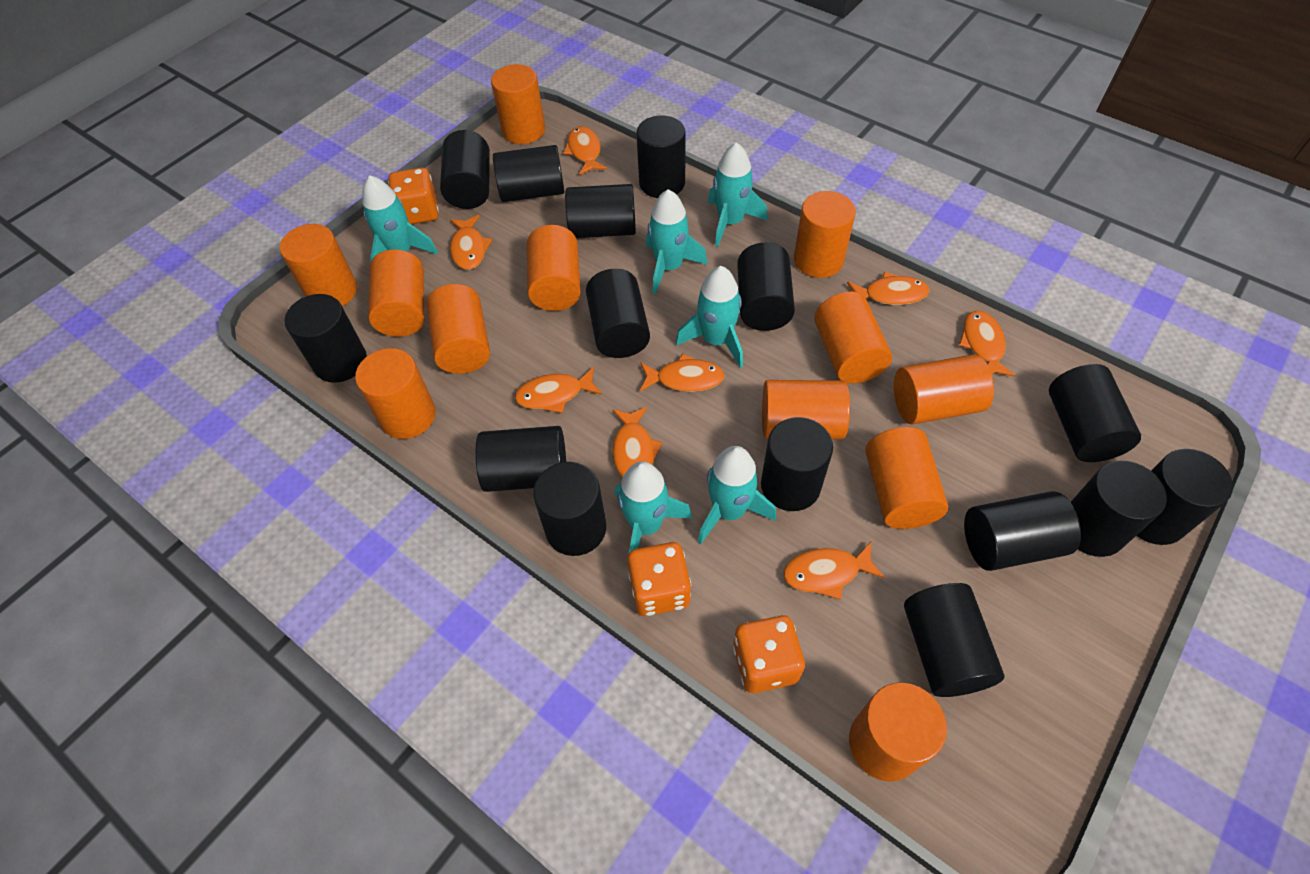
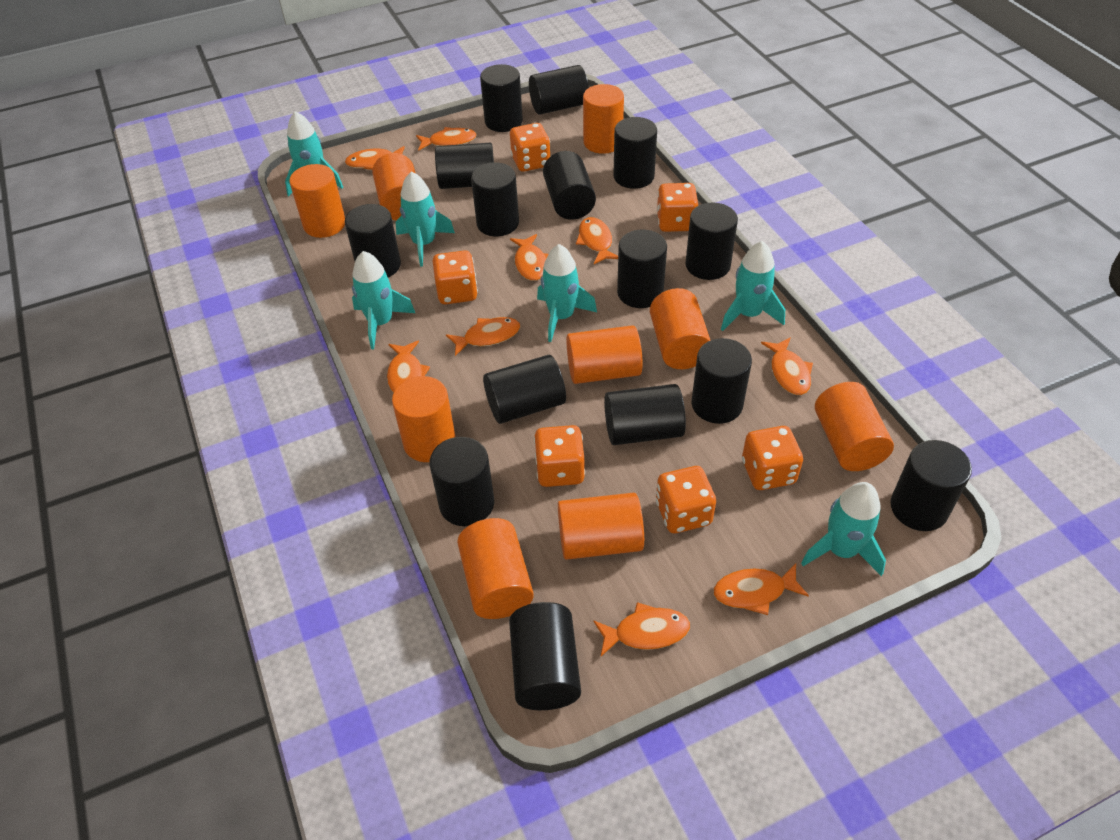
orange cylinder: [280,224,357,306] [355,348,435,439] [368,249,424,337] [426,284,490,374] [491,64,545,144] [527,225,581,311] [762,380,850,439] [794,191,856,278] [814,292,892,384] [849,682,947,782] [865,427,948,529] [894,354,994,424] = 12 -> [289,164,345,238] [372,153,415,221] [392,376,456,462] [457,518,534,619] [558,493,644,560] [566,325,643,384] [583,84,624,154] [650,288,711,369] [815,382,894,471] = 9
orange dice: [388,168,439,224] [627,542,691,616] [733,615,805,693] = 3 -> [433,250,478,304] [510,123,550,172] [534,425,585,487] [656,466,716,533] [657,183,698,232] [742,426,803,490] = 6
orange fish: [450,215,492,270] [515,367,602,413] [563,126,607,175] [612,407,662,478] [640,354,725,392] [783,542,885,600] [847,272,929,305] [958,311,1016,377] = 8 -> [345,146,405,170] [387,341,430,393] [416,127,477,151] [446,317,520,356] [510,234,548,281] [576,217,618,264] [593,602,690,656] [714,564,809,615] [761,337,813,395] = 9

